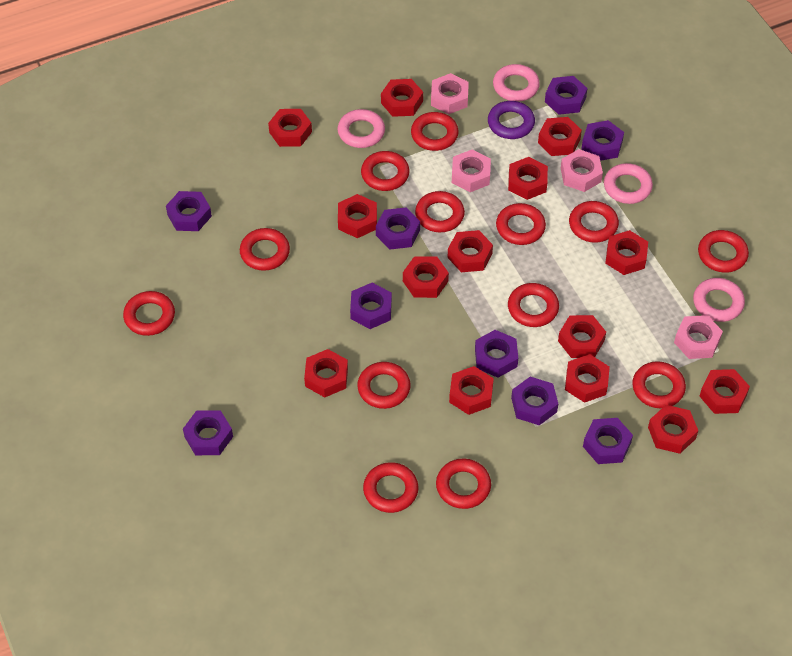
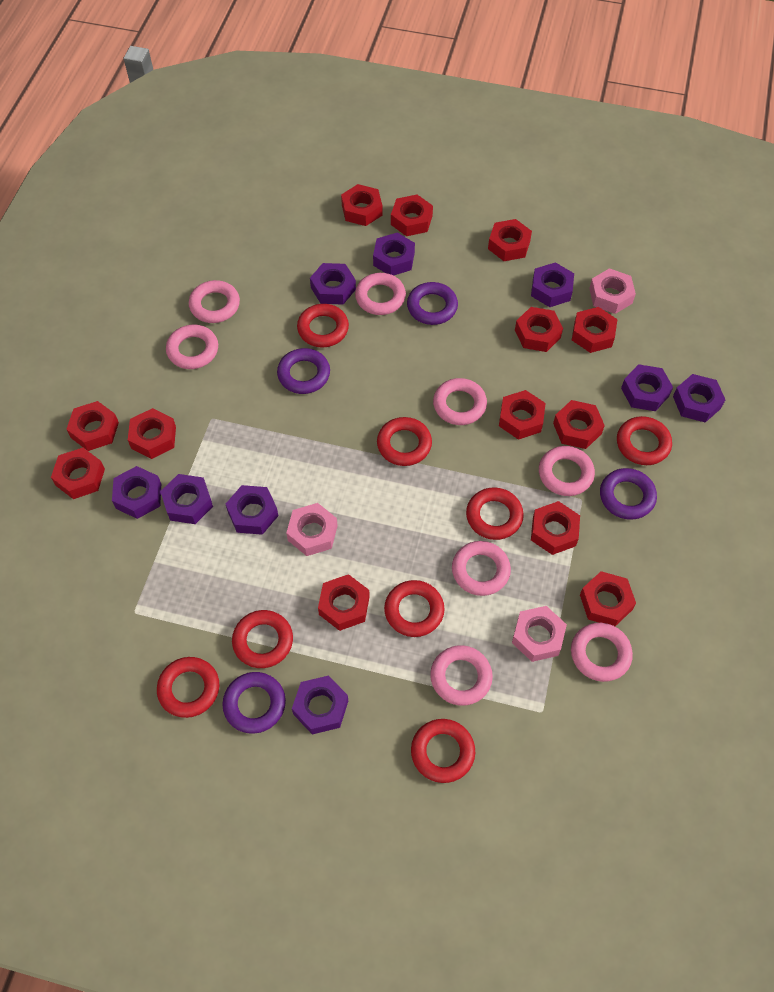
pink nut: [431,73,469,114] [452,149,491,192] [561,149,603,192] [674,315,723,359] = 4 -> [286,503,338,556] [512,606,567,662] [589,268,636,314] = 3
pink ring: [338,109,385,148] [493,64,540,102] [604,163,653,204] [693,278,745,322] = 4 -> [166,325,218,369] [189,280,240,323] [355,273,406,315] [430,645,493,706] [433,378,487,425] [452,541,511,596] [539,446,595,496] [571,623,633,682] = 8
purple ring: [488,101,535,139] = 1 -> [222,672,286,734] [277,348,330,394] [407,282,458,325] [600,468,657,520] = 4
red nut: [268,109,312,147] [304,349,348,397] [338,194,377,238] [381,79,423,117] [403,256,449,298] [447,230,493,272] [449,366,494,415] [508,157,548,200] [538,117,582,156] [558,315,606,358] [565,354,610,403] [605,230,648,275] [648,405,698,454] [700,369,750,414] = 14 -> [51,448,105,499] [66,401,119,451] [128,408,176,459] [318,574,370,631] [341,184,382,226] [391,195,433,236] [488,219,532,261] [499,390,546,440] [515,307,563,352] [531,501,580,555] [553,400,605,449] [572,307,617,353] [580,571,636,626] = 13
red ring: [123,291,175,336] [240,228,290,271] [357,362,411,409] [361,151,409,191] [363,462,418,513] [411,112,459,151] [415,191,465,233] [436,459,491,509] [496,203,546,245] [508,283,559,327] [569,201,619,243] [632,361,686,408] [698,230,749,273] = 13 -> [157,657,219,718] [232,610,293,668] [297,304,349,347] [377,417,432,466] [384,580,445,637] [411,719,475,783] [466,488,524,540] [617,416,672,465] = 8

